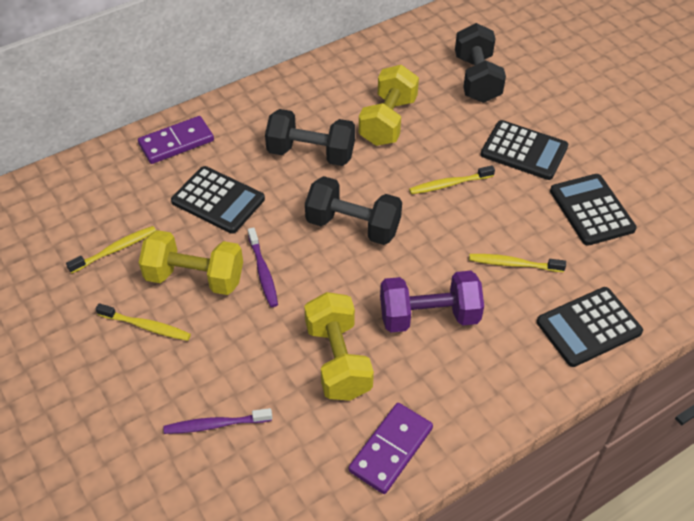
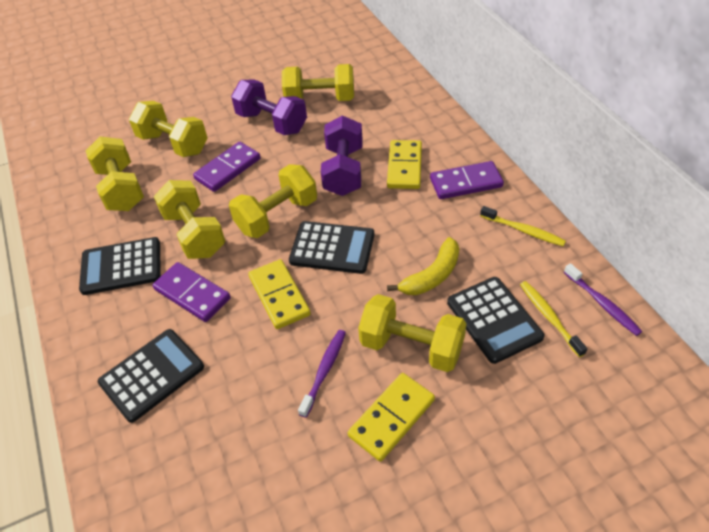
black dumbbell: [265,109,355,166] [305,176,402,245] [455,23,506,103] = 3 -> none = 0
purple domino: [138,116,214,164] [349,403,433,494] = 2 -> [152,262,231,322] [193,142,261,192] [430,161,504,199] = 3
purple dumbbell: [380,271,484,333] = 1 -> [231,79,307,135] [321,115,363,196] = 2
yellow banana: none = 0 -> [387,237,459,295] = 1
yellow domino: none = 0 -> [249,259,311,329] [348,373,435,462] [387,140,422,189] = 3
yellow dumbbell: [139,230,243,295] [304,292,374,401] [359,65,419,146] = 3 -> [86,137,144,211] [129,101,207,157] [154,180,225,259] [229,164,317,238] [282,64,354,101] [358,294,466,372] = 6
yellow toothbrush: [66,226,156,274] [96,303,191,341] [409,165,495,194] [469,254,566,272] = 4 -> [480,206,566,246] [520,281,587,357] = 2

